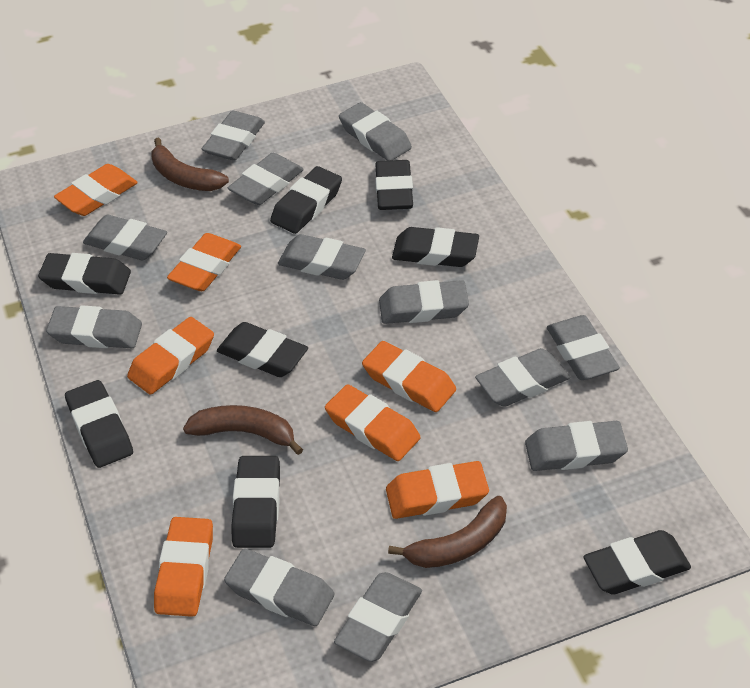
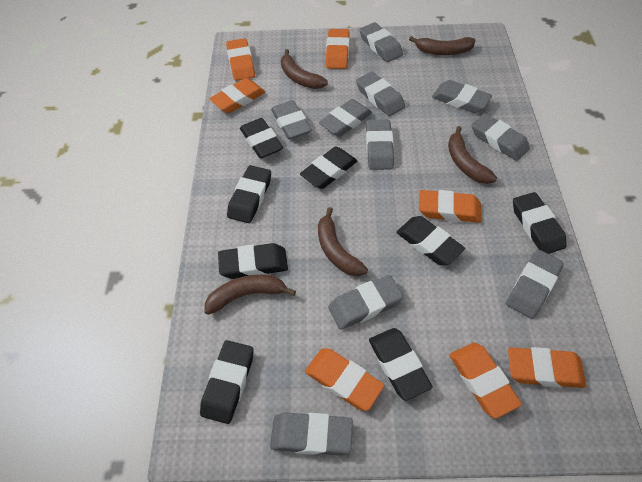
brown banana: [151,138,229,191] [183,405,303,455] [388,496,507,568] = 3 -> [204,274,296,315] [281,49,328,89] [318,207,368,276] [409,36,475,55] [448,126,497,184] = 5
grey eraser: [46,305,142,348] [83,215,167,260] [202,111,265,161] [224,548,334,626] [228,153,304,205] [278,234,366,280] [334,572,422,662] [339,102,412,161] [379,280,469,324] [475,348,570,407] [525,421,628,471] [547,315,620,380] = 12 -> [270,412,353,455] [271,100,312,139] [319,99,372,137] [328,275,403,330] [356,72,405,116] [359,22,403,62] [366,119,394,170] [432,80,492,113] [471,113,530,161] [506,250,564,319] = 10

